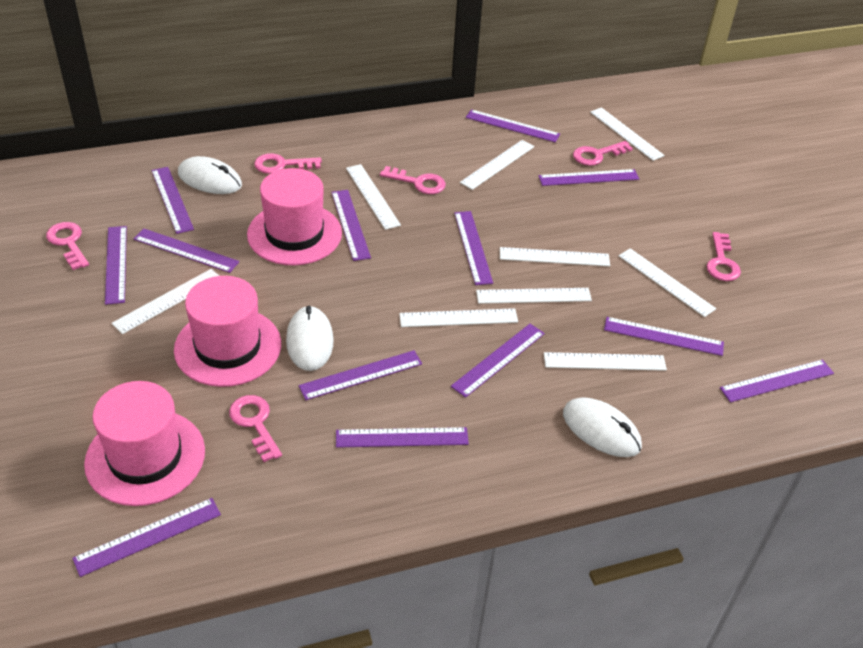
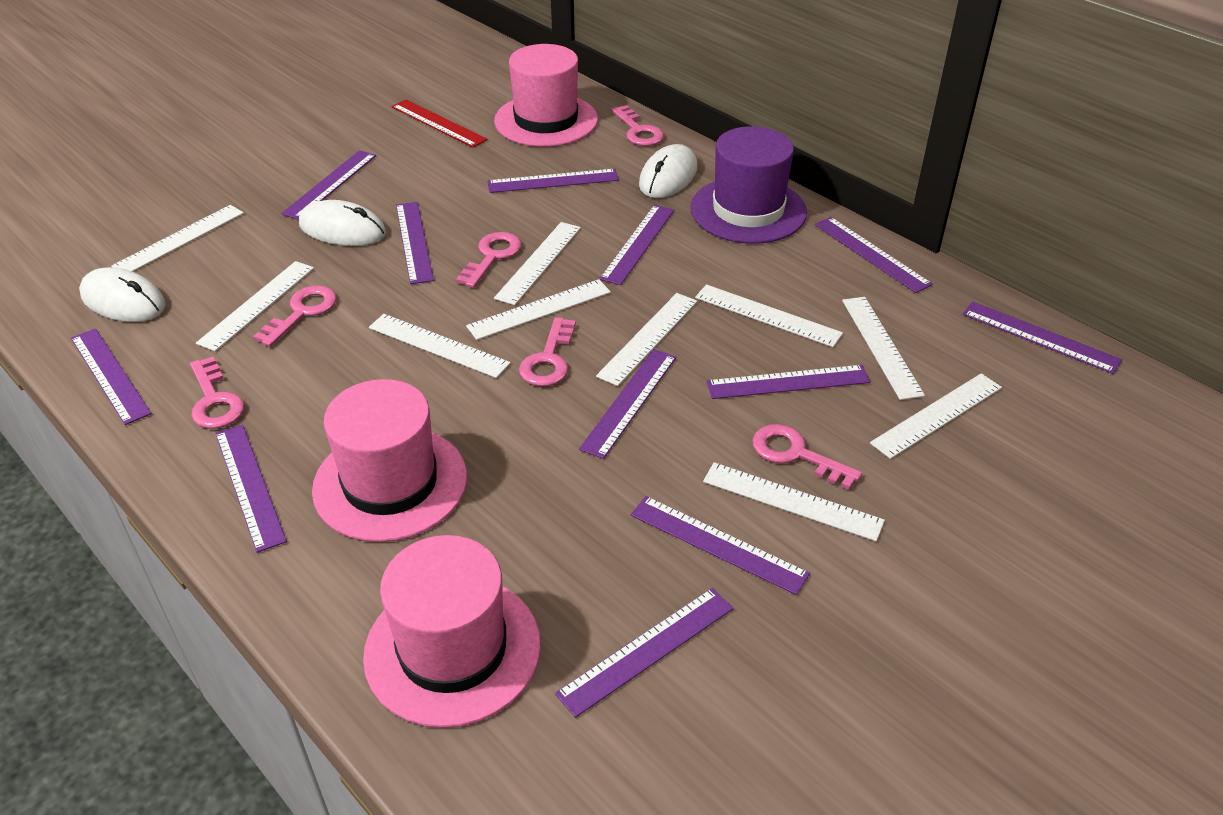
purple hat: none = 0 -> [690,126,807,244] = 1
purple ruler: [72,498,221,577] [105,226,127,305] [134,229,239,273] [151,167,194,234] [299,350,422,400] [331,190,371,261] [336,427,469,448] [451,324,545,398] [454,211,493,285] [466,109,560,142] [538,169,639,186] [604,317,724,356] [720,359,834,402] = 13 -> [71,328,152,425] [215,424,287,553] [281,150,376,220] [396,202,434,284] [487,169,619,193] [555,588,733,718] [579,349,676,459] [599,205,674,285] [631,496,810,595] [706,365,871,399] [815,217,933,293] [963,302,1122,374] = 12
red ruler: none = 0 -> [391,100,487,147] = 1
white ruler: [112,269,219,334] [346,164,401,230] [399,308,518,327] [460,140,534,190] [476,288,592,304] [500,247,610,266] [544,352,667,371] [590,107,665,161] [619,248,716,317] = 9 -> [111,205,244,272] [196,261,314,351] [369,314,511,378] [466,279,611,340] [494,222,581,305] [596,293,697,386] [695,284,843,347] [703,462,885,541] [842,297,925,400] [870,373,1002,459] = 10

